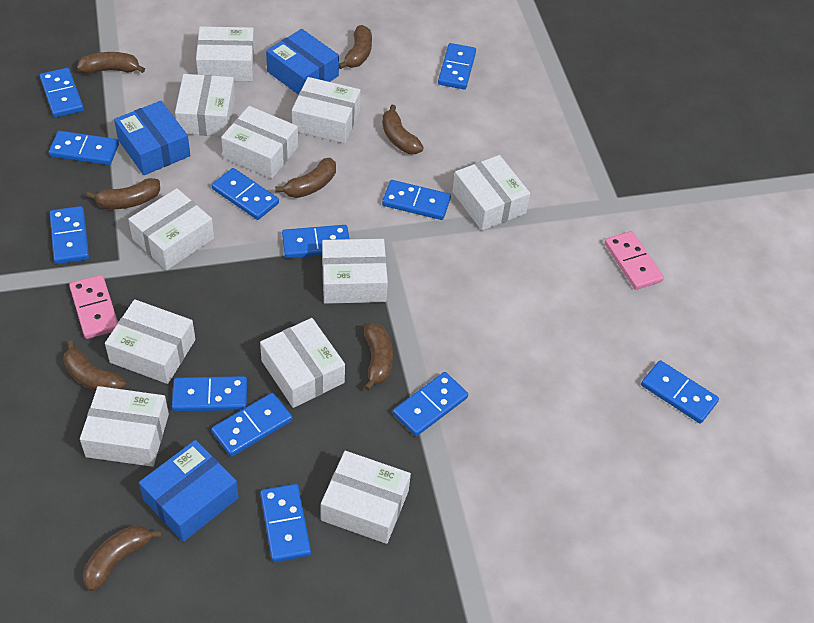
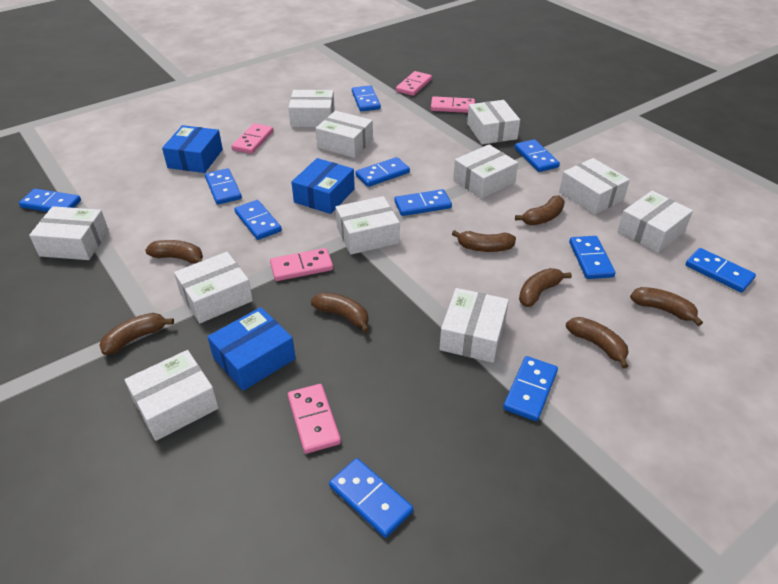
blue domino: [40,68,84,117] [49,131,119,165] [50,206,89,264] [172,376,247,412] [211,393,293,457] [212,168,279,220] [260,484,311,562] [282,225,349,258] [382,180,451,220] [393,372,468,436] [438,43,476,89] [641,360,719,423] = 12 -> [19,189,81,212] [205,168,242,205] [234,200,282,240] [329,458,413,538] [352,85,381,111] [356,157,410,187] [394,189,452,216] [503,356,558,421] [515,139,560,172] [569,236,615,279] [685,248,756,292] = 11
pink domino: [69,275,118,339] [604,231,664,290] = 2 -> [231,123,273,154] [270,248,333,281] [288,384,341,454] [396,71,432,96] [431,96,475,113] = 5

